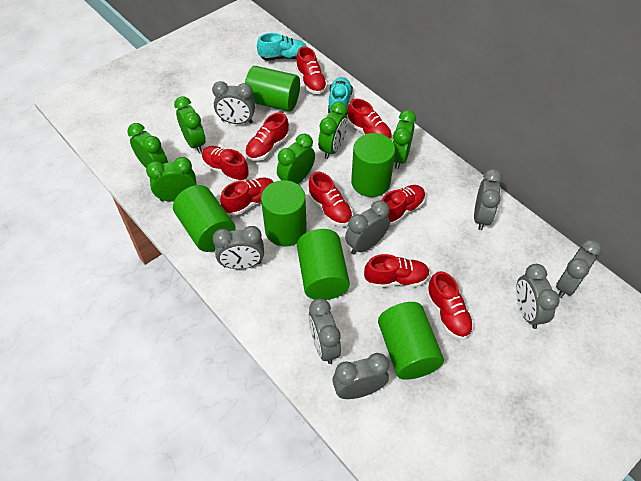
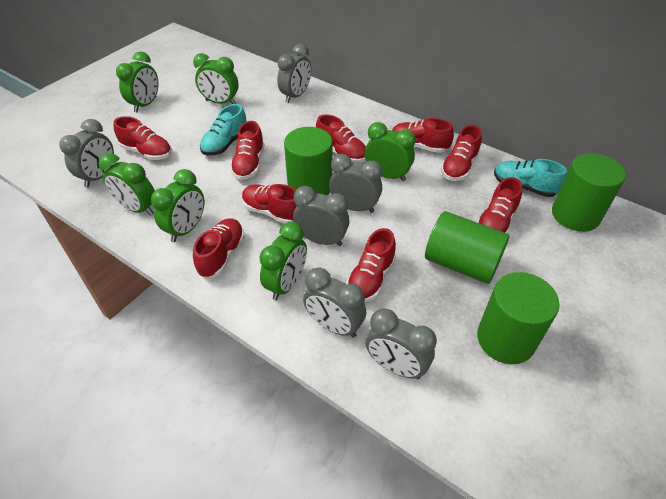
green cylinder: [173,185,236,252] [245,66,300,112] [261,180,307,247] [297,229,350,300] [351,133,395,197] [378,302,444,380] = 6 -> [284,127,332,195] [425,211,509,284] [477,272,559,364] [552,153,626,232] = 4
grey clock: [212,81,256,124] [213,226,264,269] [308,298,341,364] [332,353,389,399] [345,200,390,254] [474,169,502,230] [516,264,560,329] [556,239,602,298] = 8 -> [59,119,114,187] [277,44,311,103] [293,186,349,246] [303,267,366,338] [329,154,382,213] [366,308,437,379] = 6

